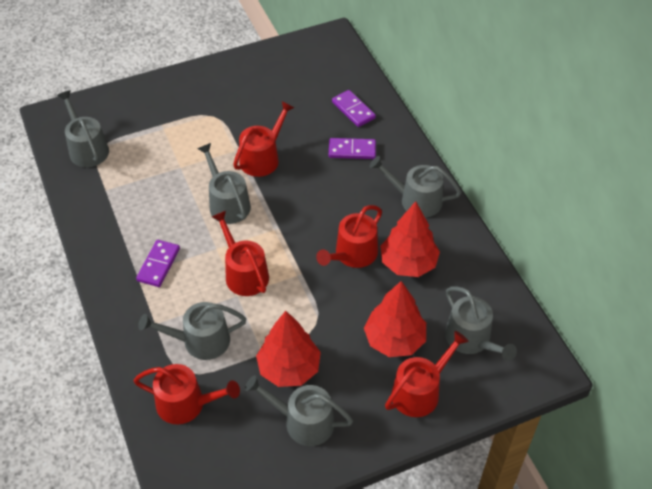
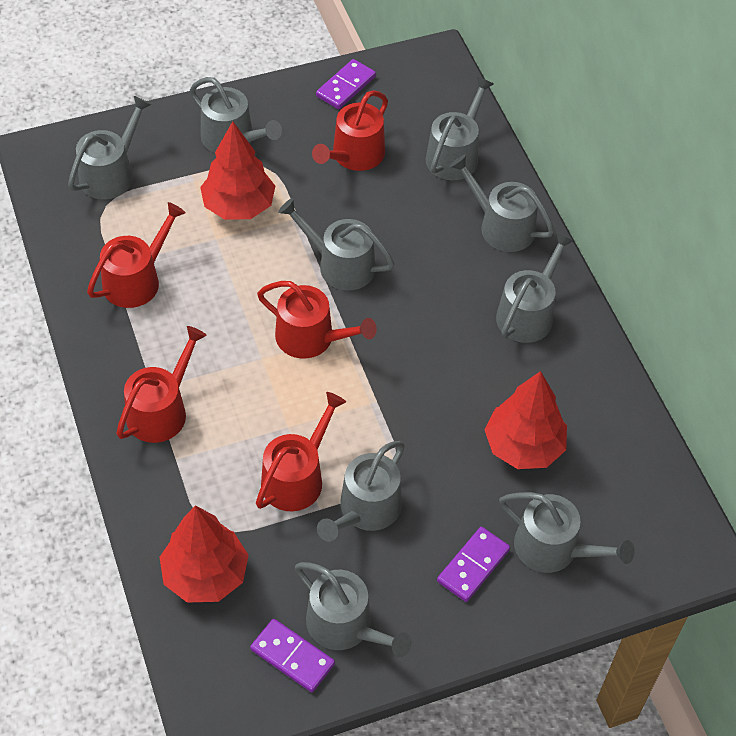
grey watering can: [57,90,109,167] [138,302,246,360] [197,143,251,224] [245,375,353,446] [369,156,461,217] [445,286,517,361] = 6 -> [68,96,152,200] [190,77,282,153] [278,198,394,290] [295,562,412,657] [317,441,405,542] [426,77,494,180] [449,154,554,252] [496,232,575,343] [499,492,635,573] = 9

